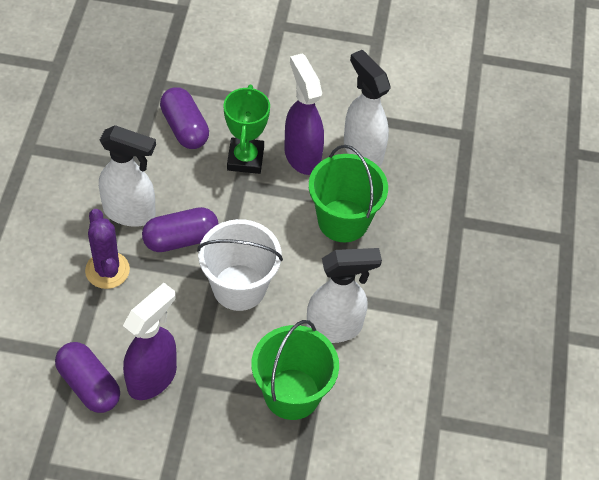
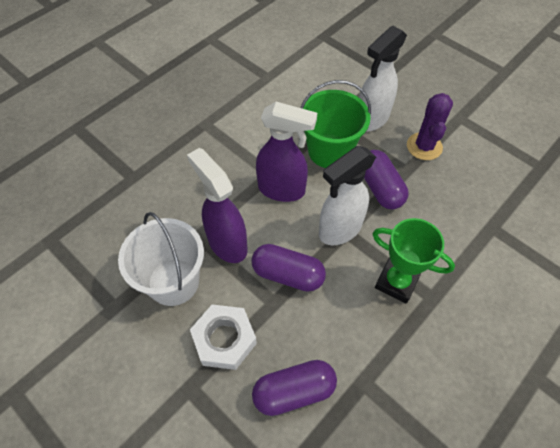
green bucket: [251,320,339,420] [309,145,388,242] = 2 -> [300,80,371,168] = 1
white nut: none = 0 -> [190,304,257,370] = 1
white spray bottle: [99,125,156,227] [306,248,382,343] [344,50,391,166] = 3 -> [319,146,376,246] [359,26,407,131] = 2

